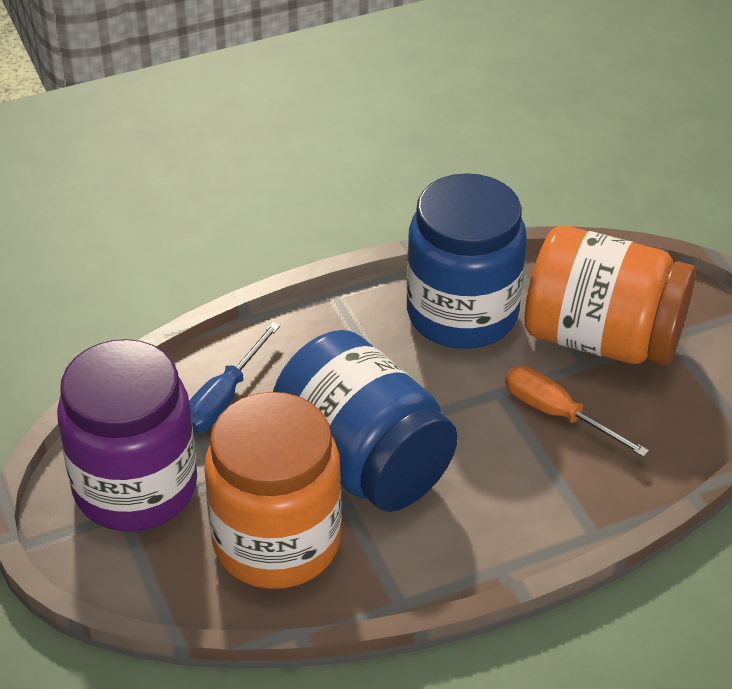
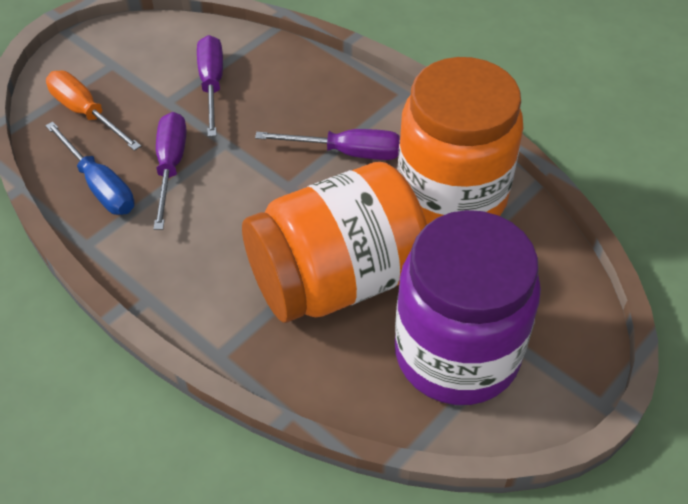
blue jar: [273,330,458,512] [406,173,527,349] = 2 -> none = 0
purple screwdriver: none = 0 -> [154,112,186,230] [197,35,223,137] [255,129,400,160] = 3

